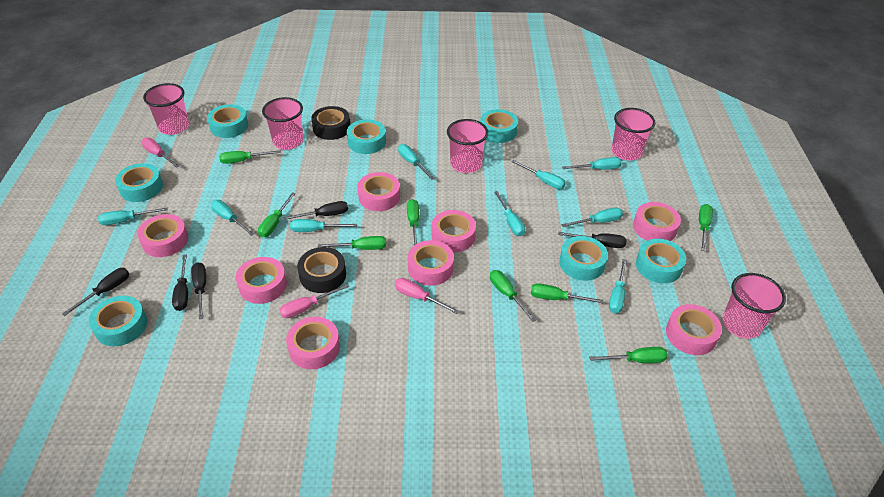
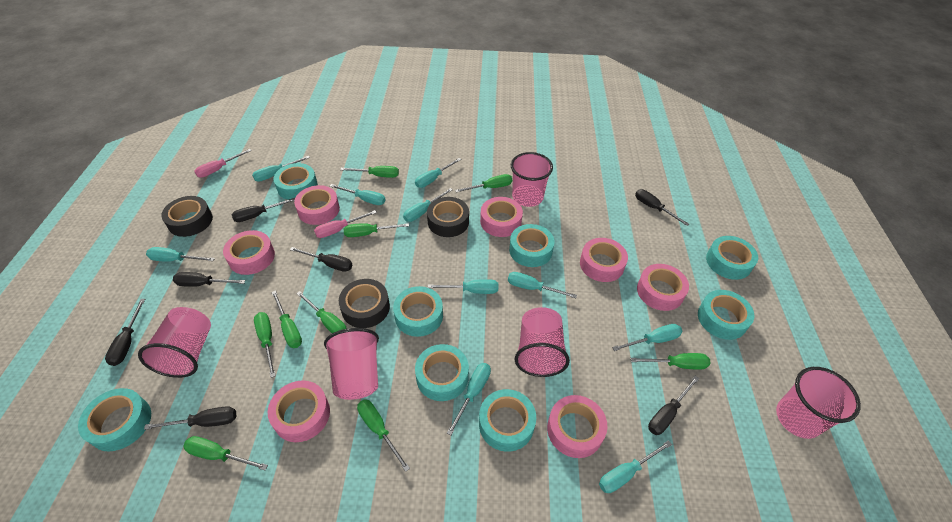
black screwdriver: [62,268,129,316] [172,255,188,311] [191,262,206,319] [283,201,348,220] [558,232,627,248] = 5 -> [105,299,145,366] [144,406,236,430] [173,272,246,287] [232,197,296,222] [290,247,352,272] [635,189,689,226] [648,376,699,435] = 7
black tape: [297,247,346,293] [311,106,350,140] = 2 -> [161,196,213,237] [339,279,390,328] [427,197,469,237] = 3
green screwdriver: [219,150,281,164] [258,192,296,238] [318,236,386,250] [407,199,419,245] [490,270,536,322] [531,283,604,304] [589,347,668,363] [699,204,713,251] = 8 -> [183,436,268,470] [254,312,276,378] [271,290,302,348] [296,291,347,333] [340,166,399,178] [344,223,409,237] [357,399,410,472] [455,174,512,193] [631,353,710,370] = 9
pink screwdriver: [141,138,179,168] [279,284,349,318] [395,278,459,314] = 3 -> [194,149,252,178] [314,210,377,238] = 2
pink tape: [138,214,188,257] [236,257,287,304] [286,317,340,369] [358,172,400,211] [408,240,454,286] [432,210,476,252] [633,202,681,241] [666,304,722,355] = 8 -> [223,230,275,275] [268,380,330,442] [294,185,340,225] [480,197,523,237] [547,395,607,458] [580,238,628,282] [637,264,689,311] = 7
turquoise screwdriver: [98,207,168,225] [211,200,255,236] [290,219,357,232] [398,144,435,180] [494,191,525,236] [511,160,566,189] [561,207,623,227] [562,157,622,170] [609,259,627,313] = 9 -> [146,247,215,262] [252,156,310,182] [330,184,385,205] [403,188,453,222] [415,158,462,188] [428,279,498,294] [447,363,491,435] [508,272,577,298] [599,440,672,493] [612,324,683,351] = 10
turquoise tape: [89,296,147,346] [115,163,163,202] [207,104,248,138] [347,119,386,154] [480,109,518,143] [559,236,608,281] [636,239,686,283] = 7 -> [78,388,151,451] [273,163,318,200] [393,286,443,337] [415,344,469,401] [479,389,536,452] [509,224,554,267] [698,290,755,340] [706,236,758,280] = 8

